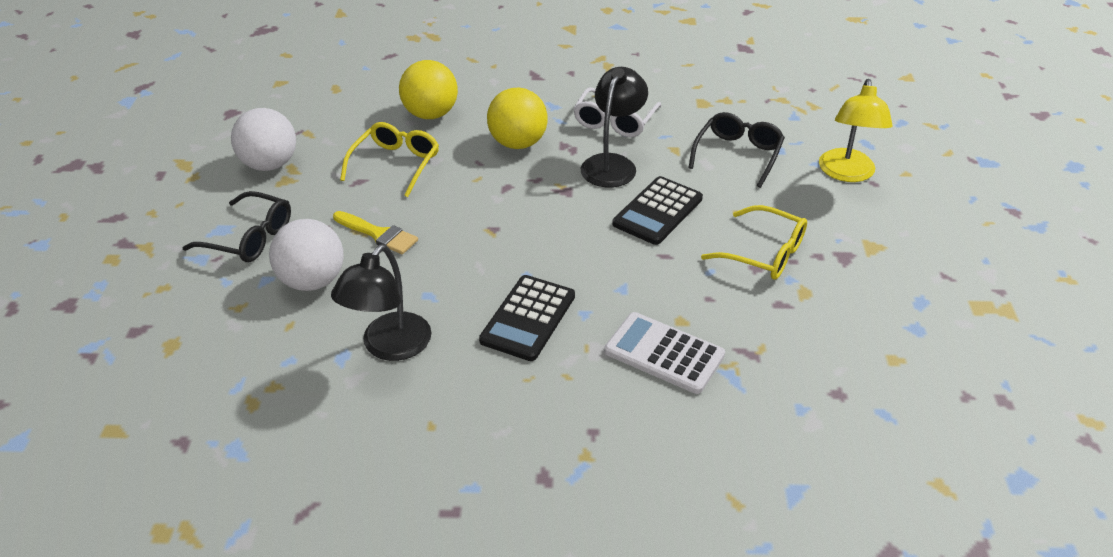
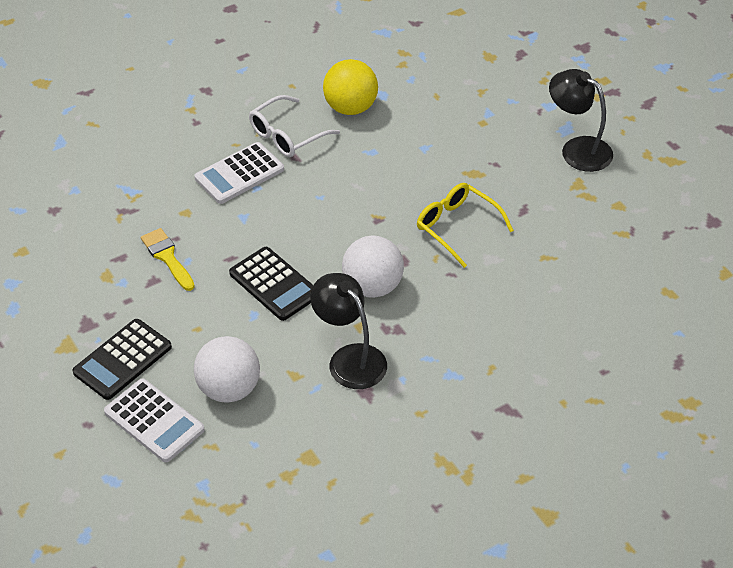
black glasses: [182,191,291,262] [688,112,785,188] = 2 -> none = 0
white calculator: [604,312,725,394] = 1 -> [104,379,205,462] [194,142,284,204] = 2
yellow ball: [399,60,458,119] [487,88,548,149] = 2 -> [323,59,378,115] = 1
yellow glasses: [340,122,439,197] [701,205,807,280] = 2 -> [417,183,514,268] = 1
yellow lamp: [819,79,893,182] = 1 -> none = 0

